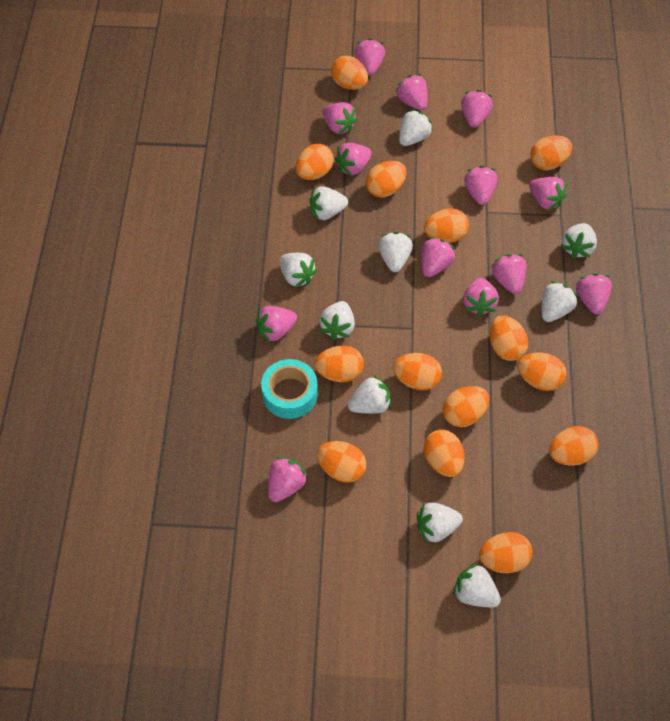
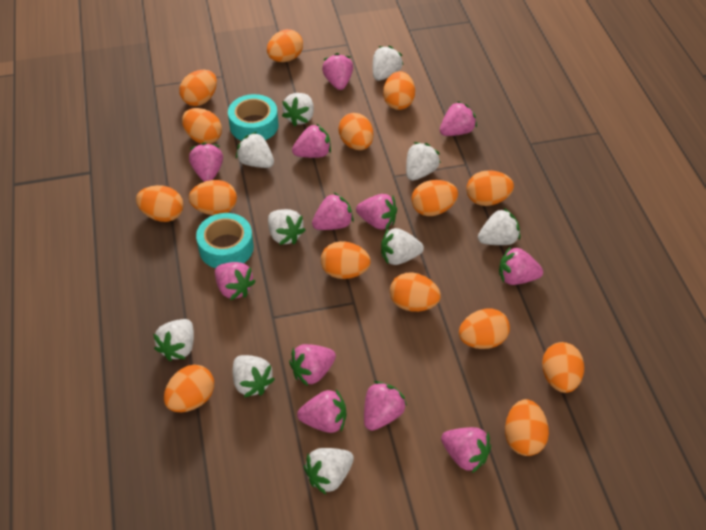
orange egg: [296,144,334,180] [315,346,364,382] [317,441,366,483] [331,56,368,90] [366,161,407,198] [393,353,442,390] [424,208,469,243] [424,429,465,477] [443,386,490,427] [479,532,533,573] [489,315,528,361] [517,353,566,391] [530,135,572,170] [549,426,598,466] = 14 -> [136,185,184,222] [164,365,214,412] [179,70,217,106] [182,108,222,144] [189,180,237,215] [267,29,303,62] [321,241,371,279] [338,113,373,150] [383,71,415,110] [390,272,441,312] [411,180,458,216] [459,308,510,349] [467,170,514,206] [505,399,549,456] [542,342,584,393] = 15
pink strawberry: [256,306,297,342] [268,457,308,502] [322,102,358,135] [335,143,372,176] [355,38,385,76] [395,74,427,111] [421,237,455,277] [461,90,493,128] [463,278,499,317] [464,166,497,205] [491,254,526,294] [529,177,567,210] [576,273,612,315] = 13 -> [189,143,223,182] [215,262,256,300] [289,344,336,386] [292,123,331,158] [297,389,346,433] [312,193,354,230] [322,53,353,90] [356,194,397,230] [364,381,407,431] [440,101,477,136] [441,427,491,473] [499,246,543,285] = 12
turquoise tape: [261,359,318,419] = 1 -> [196,213,254,268] [228,94,279,141] = 2

